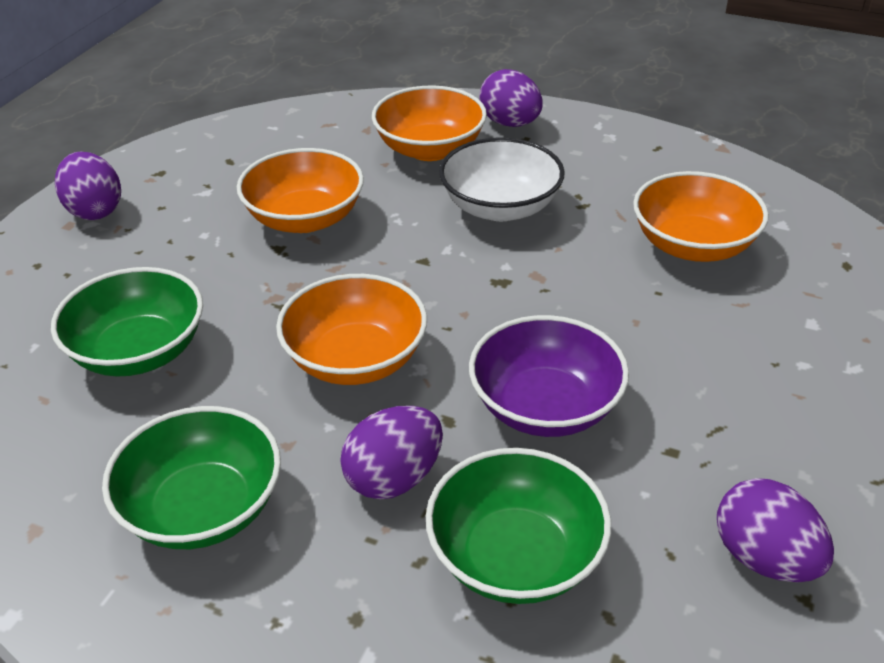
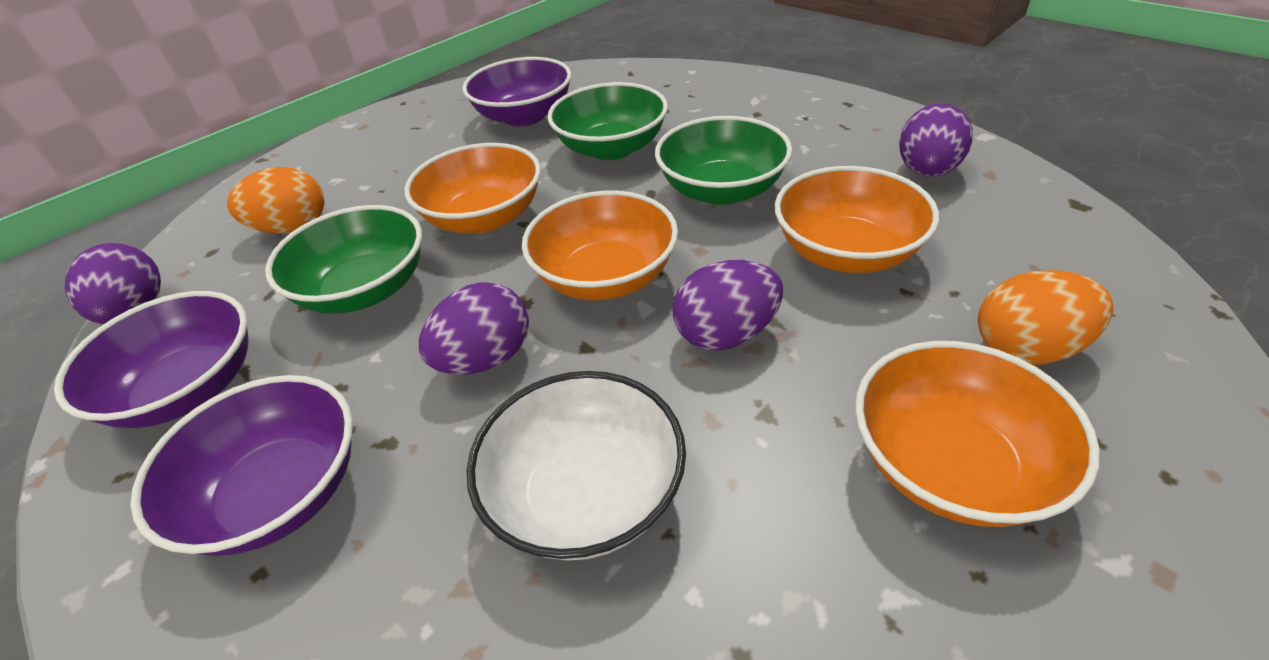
orange egg: none = 0 -> [227,167,324,234] [978,270,1113,365] = 2
purple bowl: [469,315,629,437] = 1 -> [54,291,248,428] [130,375,353,556] [462,57,571,127] = 3

